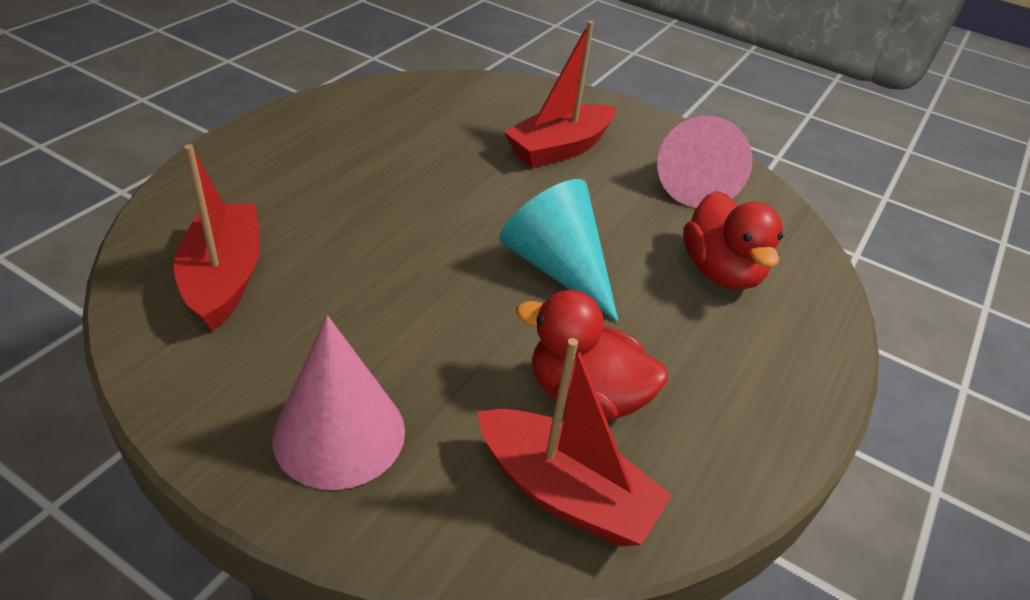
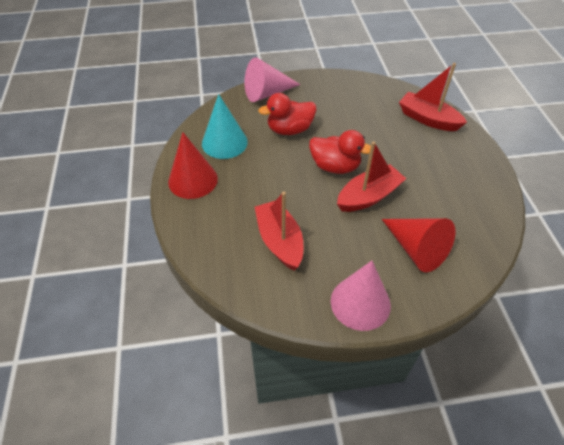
red cone: none = 0 -> [168,132,218,199] [382,218,455,272] = 2

